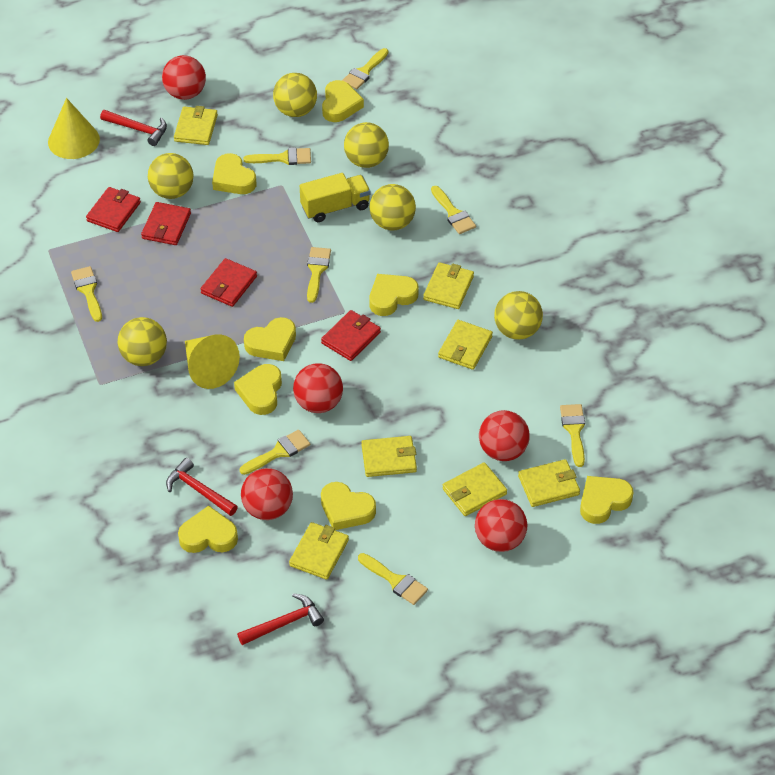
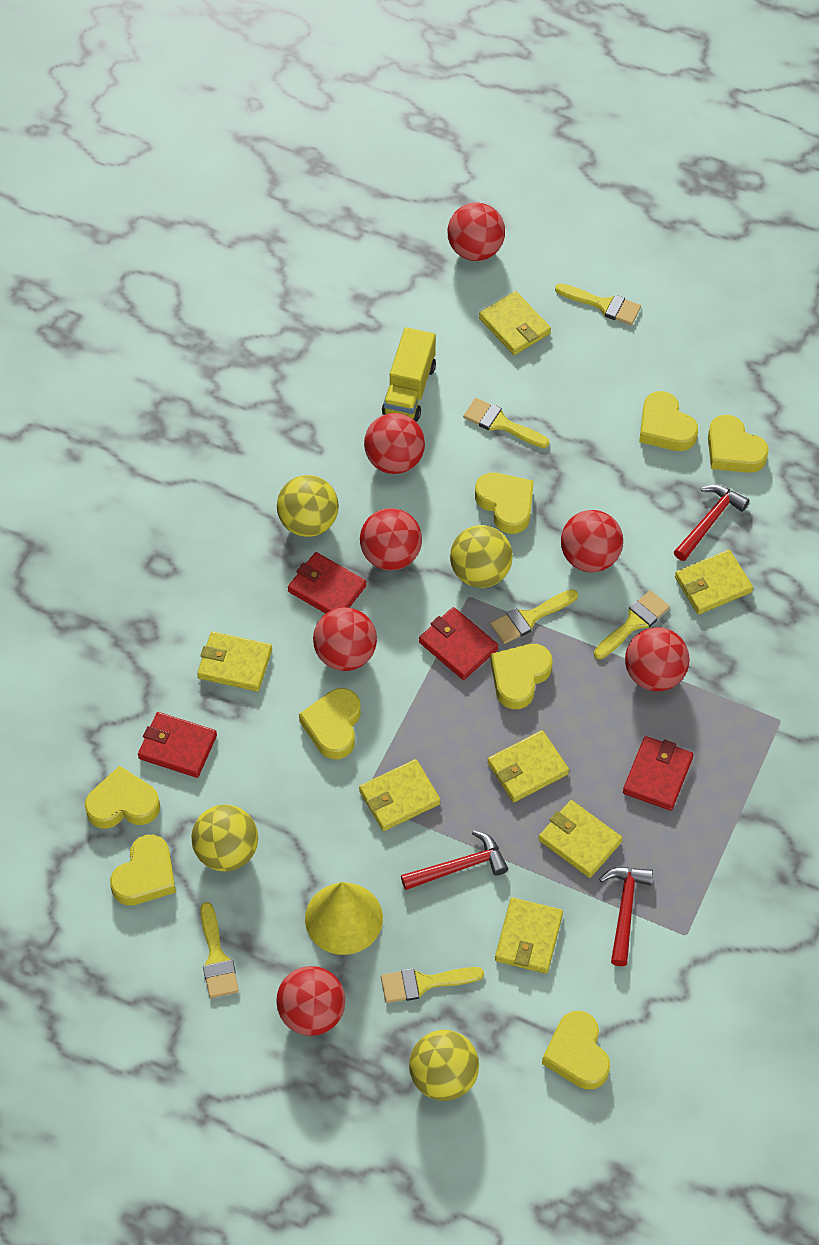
red ball: [162,55,206,100] [241,468,293,520] [293,363,343,413] [475,499,528,552] [479,410,530,461] = 5 -> [276,966,345,1036] [313,607,377,671] [360,508,422,571] [364,413,425,474] [448,202,505,261] [561,510,623,572] [625,627,689,691] = 7
yellow ball: [118,317,167,366] [148,153,193,199] [273,73,317,117] [344,122,389,168] [369,184,416,231] [494,291,543,340] = 6 -> [191,804,258,871] [277,475,339,537] [409,1030,479,1101] [450,525,513,588] = 4
yellow brush: [71,266,102,322] [240,430,310,475] [243,148,311,165] [307,247,331,303] [342,48,388,90] [358,553,428,605] [431,186,476,234] [560,404,585,467] = 8 -> [200,902,239,998] [381,967,484,1003] [463,398,549,448] [490,589,578,644] [555,283,641,325] [594,590,670,659] = 6
yellow cone: [48,98,100,159] [185,334,240,389] = 2 -> [305,882,383,955] = 1

